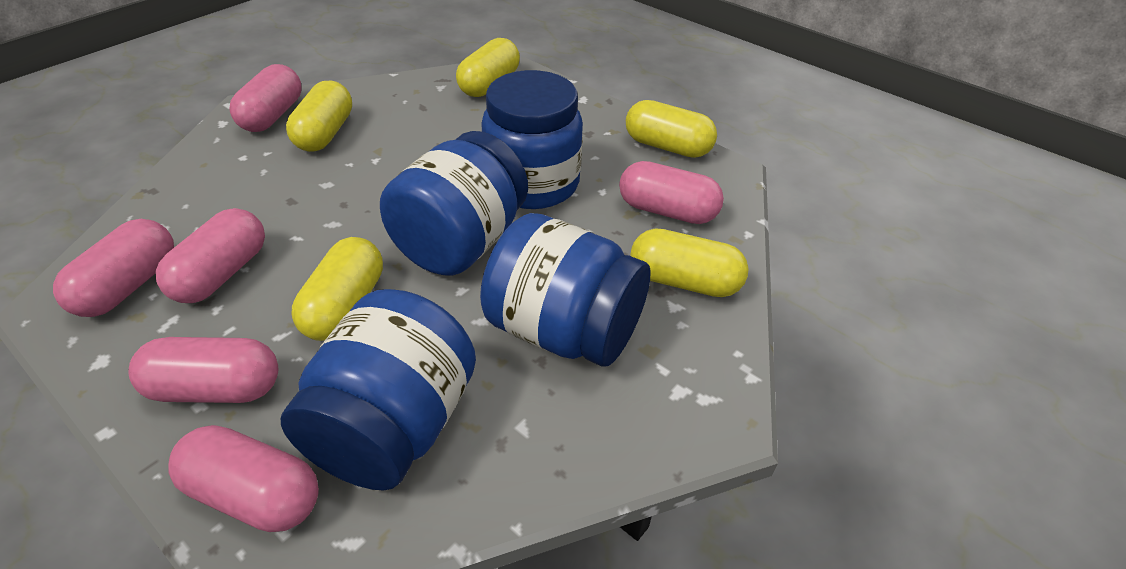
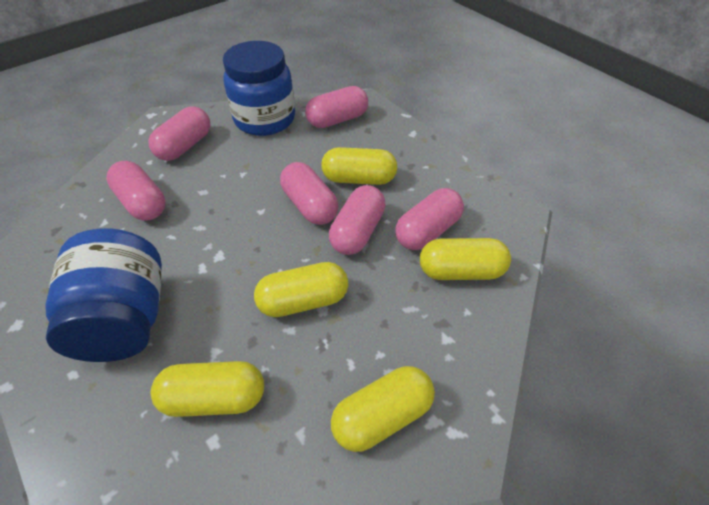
blue jar: [281,289,476,490] [380,131,528,276] [480,213,651,367] [481,70,583,209] = 4 -> [45,228,162,362] [223,41,295,136] = 2

